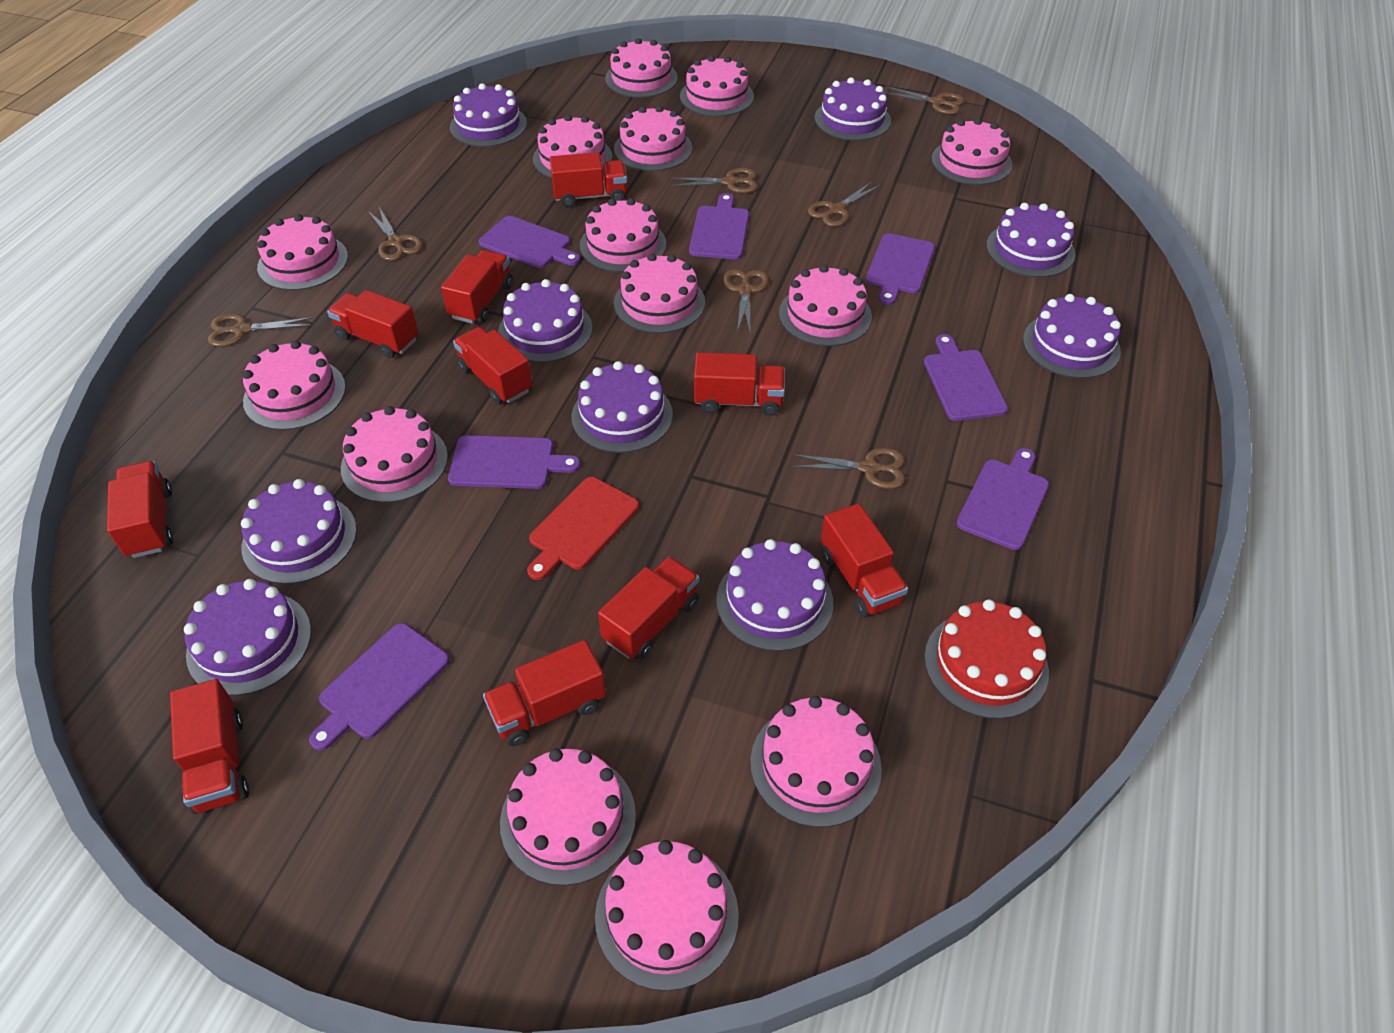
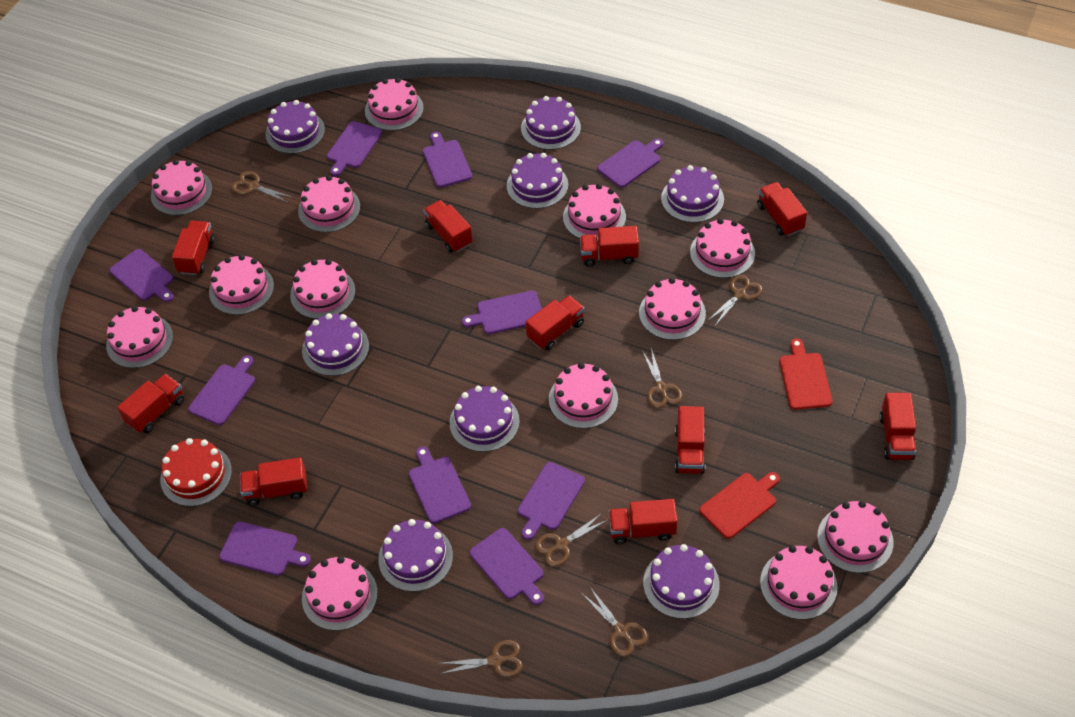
brown scissors: [208,314,313,347] [368,207,423,261] [670,168,758,193] [723,269,769,332] [792,448,905,489] [808,181,881,227] [885,86,964,114] = 7 -> [231,171,293,203] [438,640,523,677] [535,513,608,567] [582,587,648,657] [642,348,682,408] [709,275,763,326] = 6
pink cake: [242,341,346,430] [257,214,348,290] [341,406,448,503] [500,748,636,886] [533,115,613,178] [580,198,666,272] [595,840,739,991] [605,38,678,98] [614,106,692,171] [614,253,705,333] [680,56,754,116] [750,696,882,827] [779,265,872,346] [932,118,1013,185] = 14 -> [106,306,173,368] [151,160,212,215] [209,255,274,315] [290,259,355,319] [298,175,360,233] [302,556,378,631] [365,78,424,131] [549,363,618,429] [563,184,626,241] [639,278,706,340] [690,218,755,278] [760,545,838,620] [817,501,893,573] = 13
purple cake: [184,579,311,696] [241,479,357,584] [450,83,527,147] [498,279,593,362] [572,361,673,453] [716,539,833,651] [815,77,891,141] [986,203,1075,277] [1023,294,1121,378] = 9 -> [265,100,325,154] [302,313,369,376] [378,519,453,592] [450,386,520,452] [507,153,568,209] [521,96,581,150] [643,544,720,619] [661,165,724,223] = 8
purple cutting board: [309,623,450,750] [448,435,580,489] [479,216,580,268] [689,193,749,259] [866,233,935,305] [924,334,1008,421] [956,448,1049,550] = 7 -> [109,249,174,302] [188,355,255,425] [220,522,311,576] [327,121,382,176] [409,447,471,524] [423,132,472,188] [462,291,542,334] [469,528,544,605] [518,462,585,540] [597,139,663,188] = 10
red cutting board: [527,477,639,580] = 1 -> [699,472,780,539] [779,338,832,410] = 2

